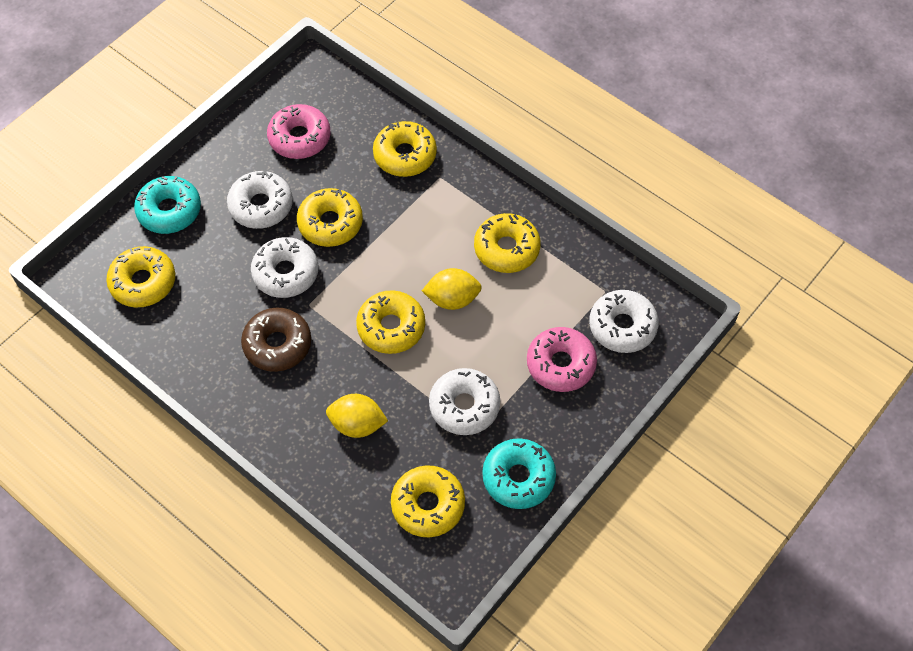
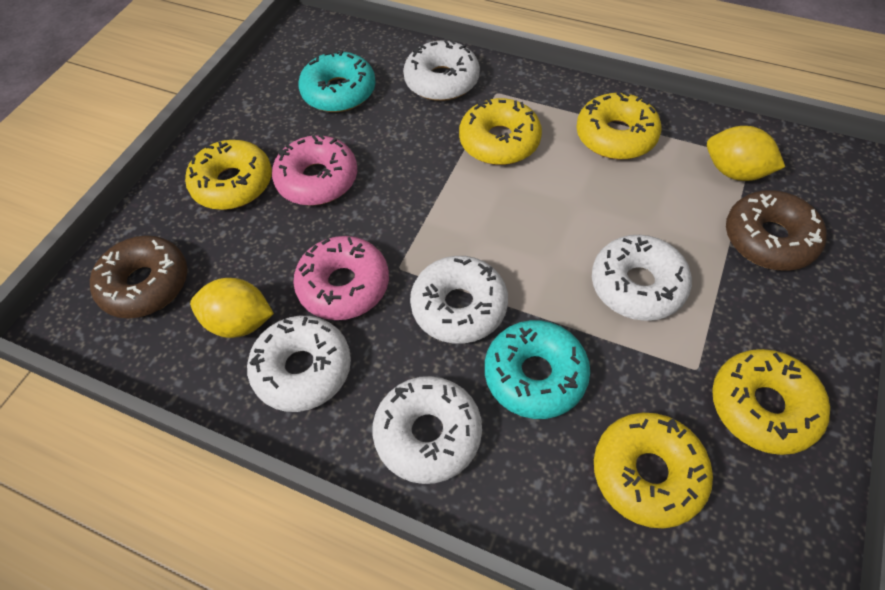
brown donut: [241,308,311,372] = 1 -> [90,235,188,319] [726,190,827,271] = 2
white donut: [227,170,293,229] [251,237,319,298] [429,368,500,435] [589,290,659,353] = 4 -> [247,316,351,412] [372,376,482,484] [403,40,480,101] [410,256,508,344] [592,235,692,321] = 5
yellow donut: [106,246,175,308] [297,188,363,247] [356,290,425,354] [373,121,437,177] [391,465,465,537] [474,213,541,273] = 6 -> [185,140,272,210] [459,98,542,165] [576,91,661,160] [594,413,713,528] [712,349,830,455] = 5

